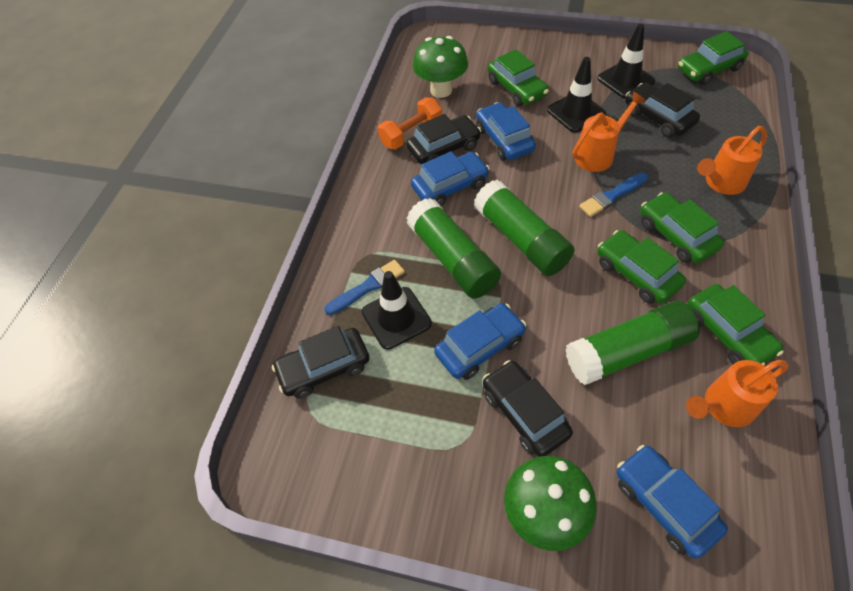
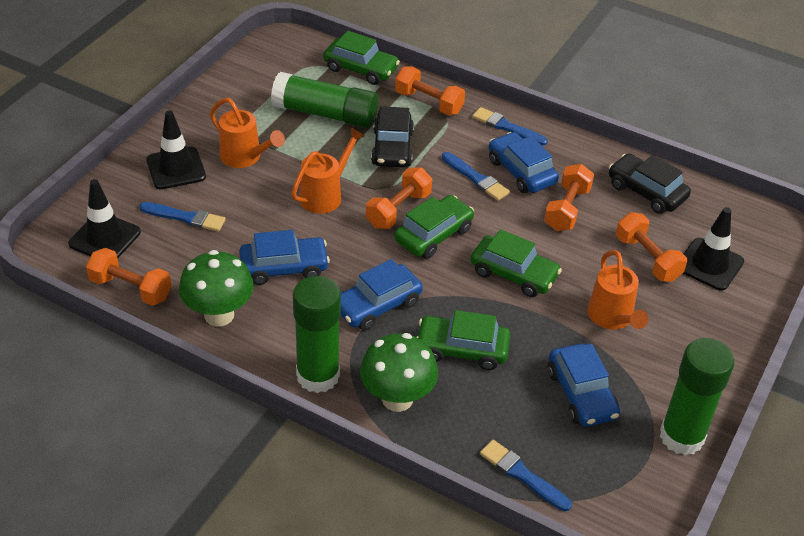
black car: [272,326,369,399] [406,114,481,164] [483,360,573,457] [625,83,700,137] = 4 -> [371,106,414,168] [609,153,691,214] = 2
blue brush: [324,260,405,315] [579,173,648,217] = 2 -> [139,202,226,232] [442,152,510,201] [472,107,548,146] [480,440,572,511] = 4
green car: [488,49,549,106] [597,230,686,304] [640,192,724,263] [678,31,748,85] [687,284,784,365] = 5 -> [323,31,400,85] [394,195,474,259] [417,310,511,370] [471,229,562,297] = 4
orange dumbbell: [378,98,442,149] = 1 -> [86,248,172,306] [366,168,432,229] [395,66,465,115] [544,164,594,231] [616,212,687,282] = 5

